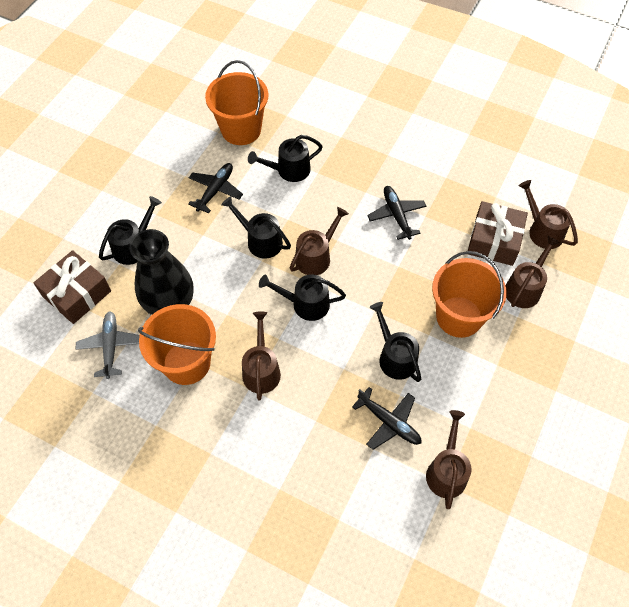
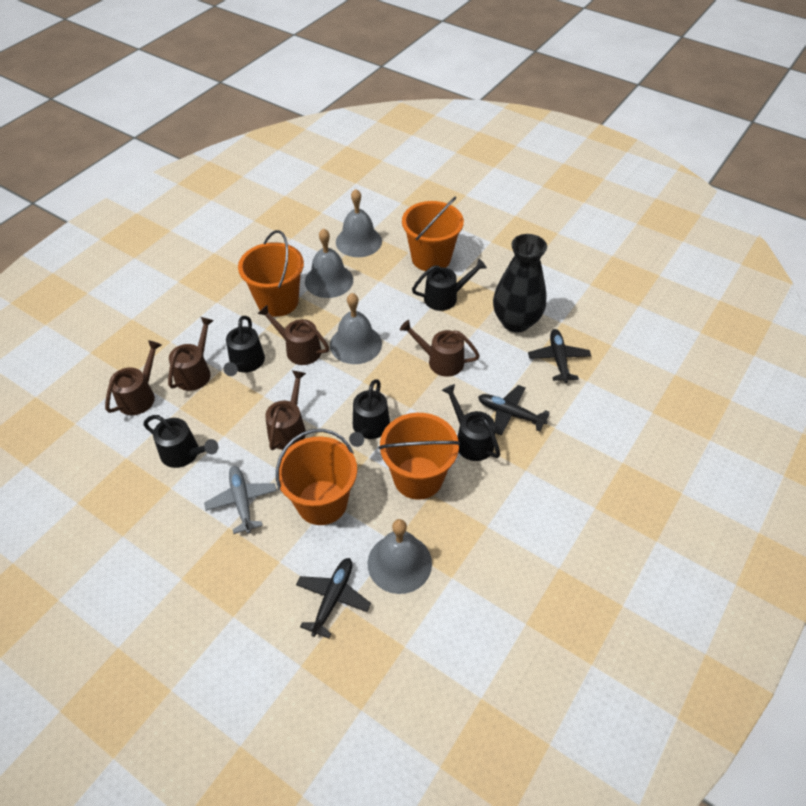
brown gift: [34,250,111,324] [468,201,528,266] = 2 -> none = 0
grey bell: none = 0 -> [305,228,353,298] [330,293,382,364] [336,189,382,257] [367,519,432,594] = 4
orange bucket: [138,304,216,385] [205,60,268,145] [432,251,507,338] = 3 -> [238,230,304,317] [276,429,357,525] [378,413,460,500] [402,196,464,271] = 4

